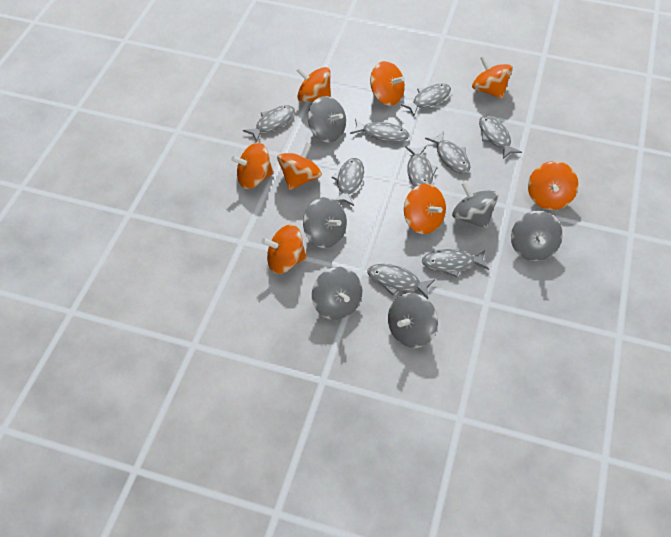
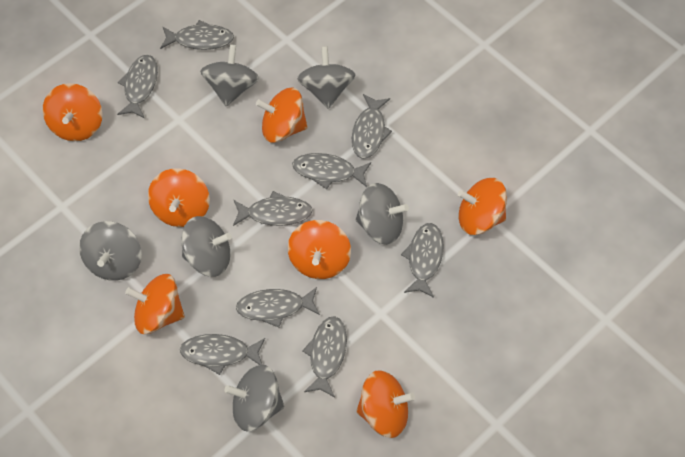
orange spinning top: [231,143,273,189] [261,224,307,274] [277,142,322,190] [296,67,331,102] [370,61,405,106] [404,184,446,234] [472,56,513,99] [528,161,579,210] = 8 -> [43,83,102,141] [125,274,185,334] [148,168,210,227] [256,87,308,143] [288,220,351,279] [356,370,415,438] [458,178,507,235] = 7

